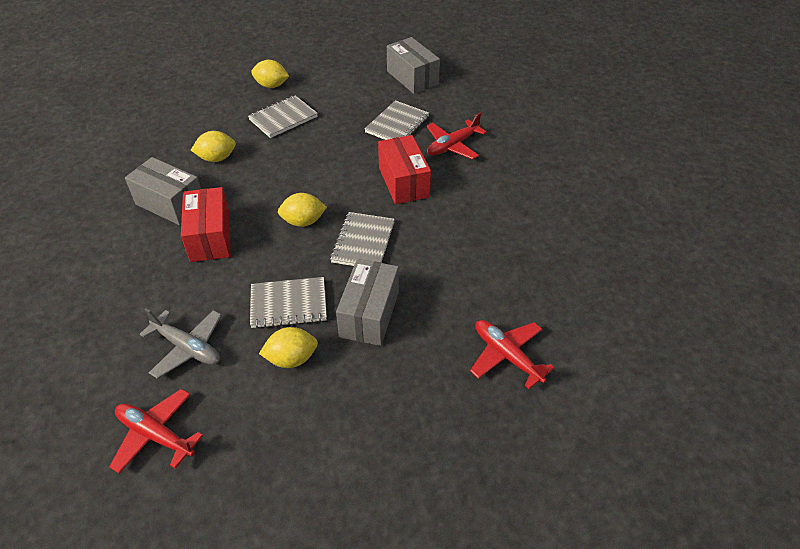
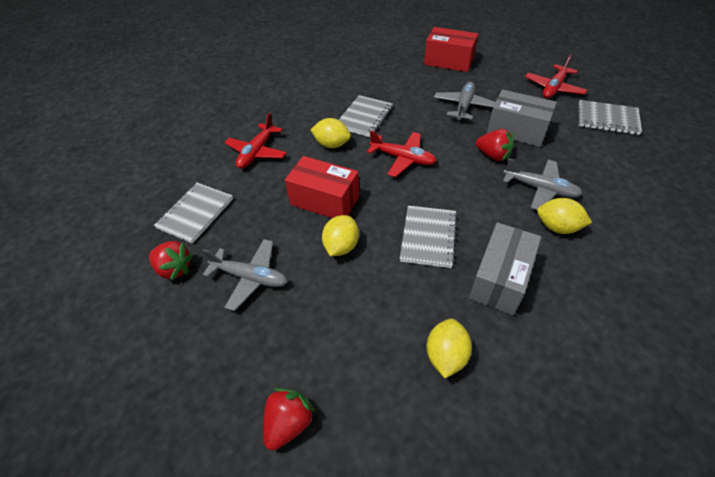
grey box: [125,157,201,225] [336,259,399,346] [387,37,440,94] = 3 -> [469,222,541,315] [487,90,557,147] = 2
grey plane: [140,308,222,379] = 1 -> [202,239,287,311] [434,82,495,121] [503,158,582,210] = 3
red strawberry: none = 0 -> [149,241,193,281] [263,388,316,451] [476,129,514,161] = 3

